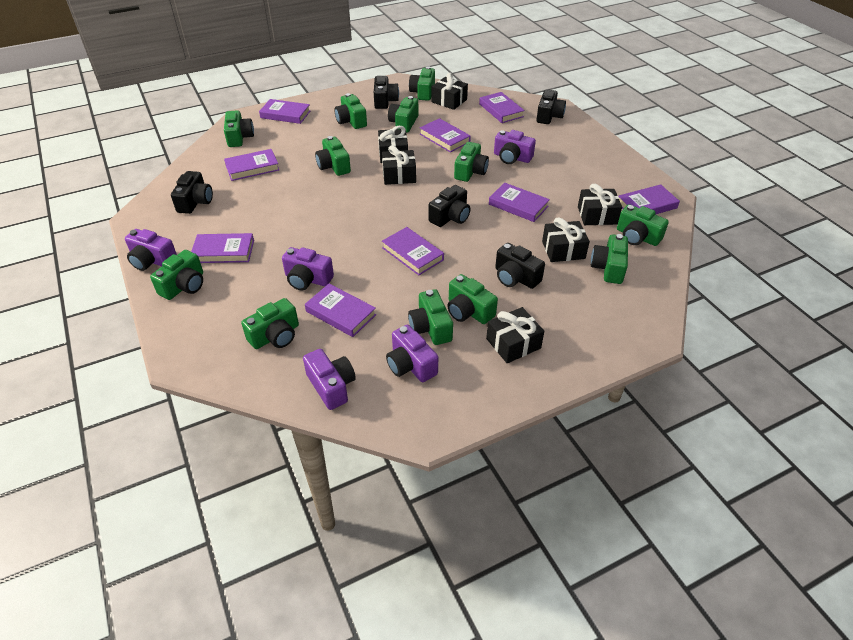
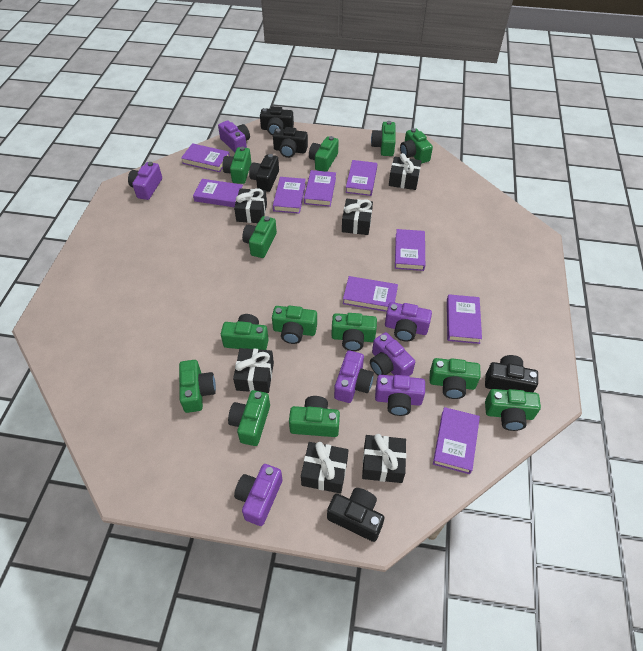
green camera: [150,250,203,300] [224,110,254,147] [241,298,299,349] [315,136,351,176] [335,93,367,129] [388,96,418,133] [408,289,453,345] [409,66,435,101] [447,274,498,324] [454,142,489,182] [591,234,628,284] [617,204,669,246] = 12 -> [179,360,216,413] [221,314,269,350] [222,146,251,184] [228,390,270,446] [242,216,277,258] [272,306,317,344] [289,396,340,437] [309,136,339,172] [331,313,377,351] [371,121,396,156] [400,128,433,164] [429,358,481,399] [485,389,541,431] = 13
purple camera: [125,229,177,271] [282,247,334,291] [303,349,356,410] [386,325,438,382] [494,130,536,164] = 5 -> [128,162,162,200] [218,120,250,152] [234,464,283,526] [334,350,374,403] [370,332,415,376] [375,375,425,416] [385,302,432,342] = 7

